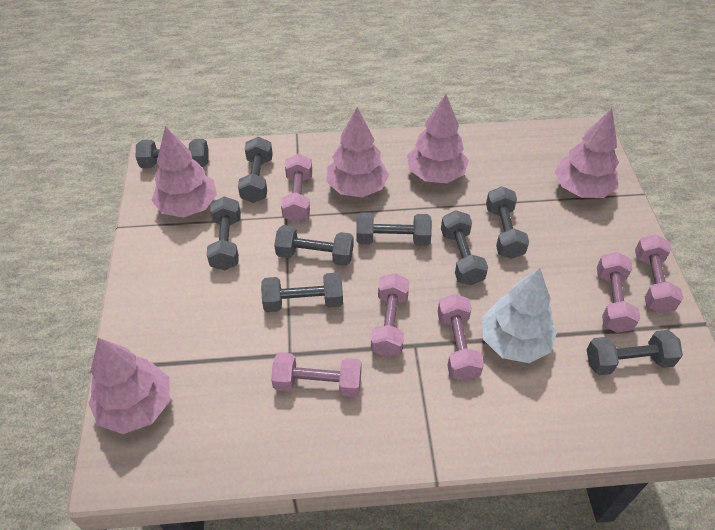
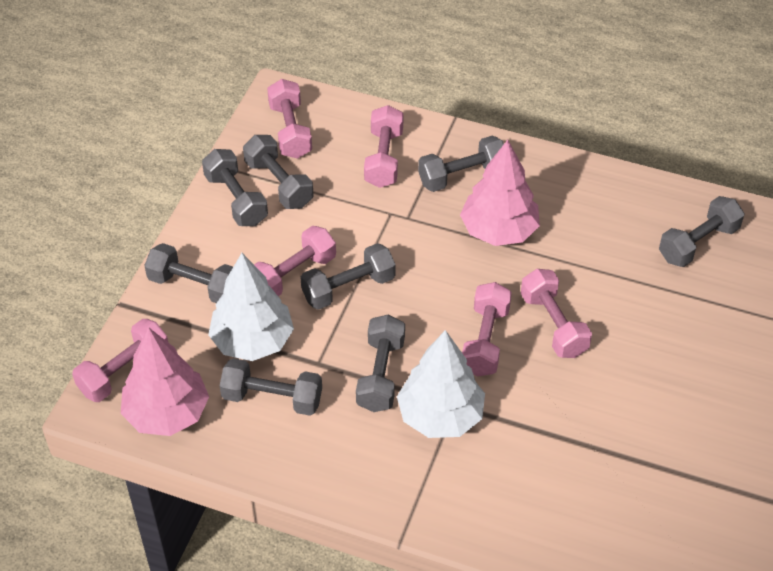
grey dumbbell: [136,139,209,168] [207,197,241,271] [238,137,273,203] [261,273,343,312] [274,225,354,266] [356,212,432,246] [441,210,488,285] [486,186,529,259] [587,330,683,375] = 9 -> [144,243,233,303] [202,149,268,226] [220,358,322,416] [243,135,313,209] [300,243,396,310] [356,315,405,412] [418,136,504,192] [659,196,745,267] = 8
pink tree: [89,338,170,434] [152,126,217,218] [327,107,389,197] [407,94,469,183] [554,109,619,198] = 5 -> [121,327,209,436] [460,140,540,246] = 2
white tree: [482,268,557,363] = 1 -> [208,253,294,361] [397,330,485,438] = 2

